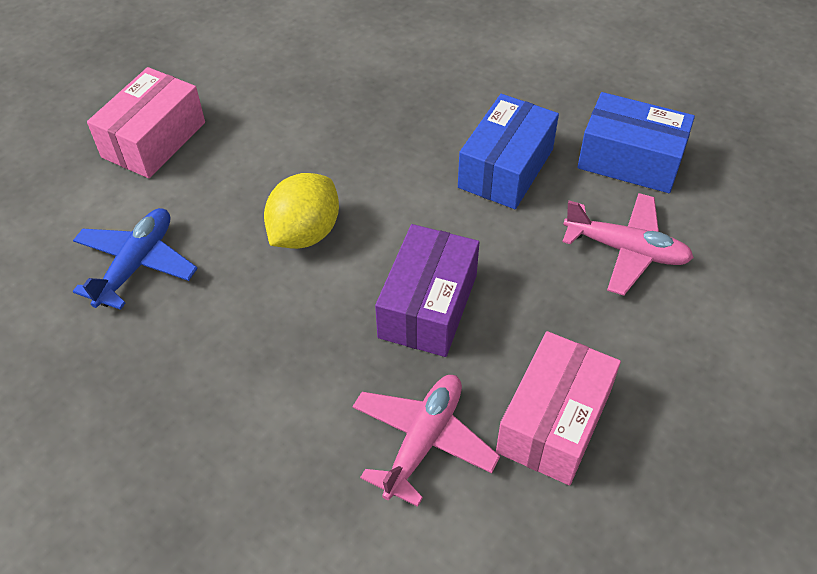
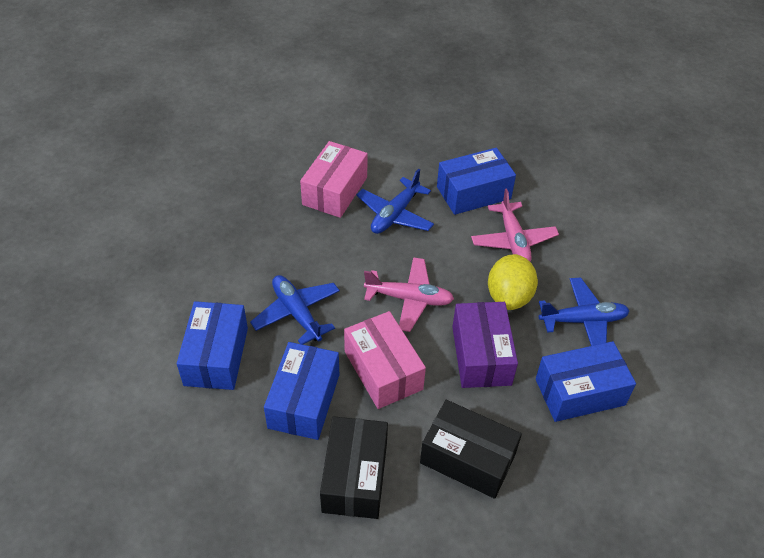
black box: none = 0 -> [320,416,388,519] [420,400,522,499] = 2
blue box: [458,94,559,209] [577,92,695,193] = 2 -> [177,301,248,390] [264,342,339,440] [437,148,516,215] [536,341,636,422] = 4
blue plane: [73,208,198,310] = 1 -> [250,275,340,345] [356,169,434,234] [539,277,629,346] = 3

